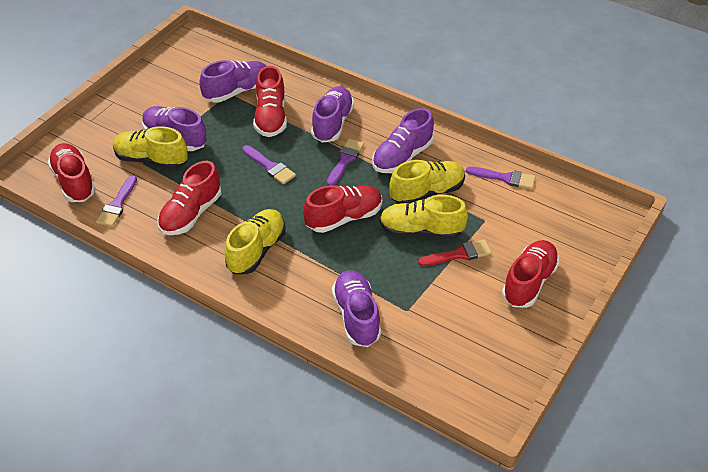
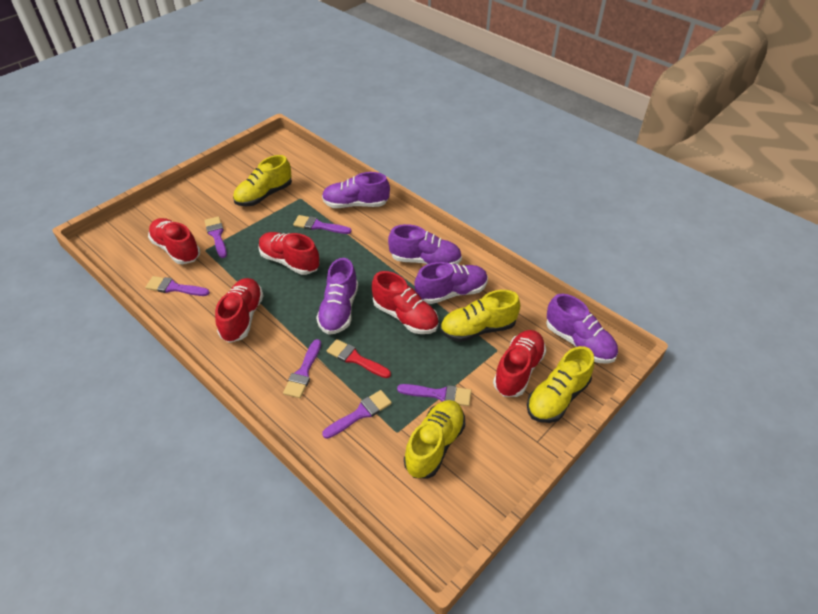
purple brush: [96,175,137,227] [242,145,296,184] [327,138,364,186] [466,166,535,189] = 4 -> [145,276,210,296] [204,216,227,258] [283,339,321,398] [293,215,352,234] [322,390,392,439] [397,384,471,406] = 6

